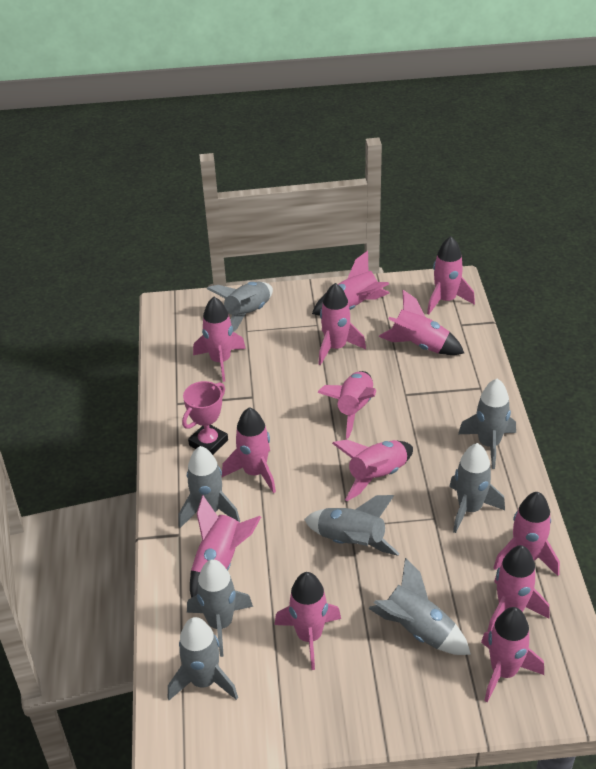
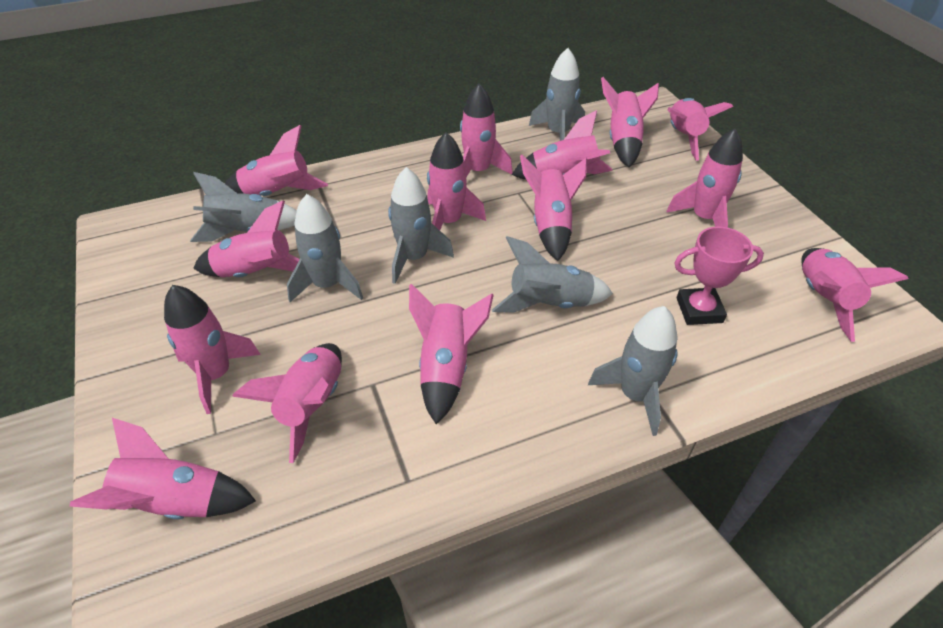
grey rocket: [168,617,238,700] [178,446,240,528] [187,559,253,657] [207,281,273,332] [304,495,400,556] [368,558,471,655] [449,443,505,533] [458,379,516,469] = 8 -> [190,172,297,242] [287,194,363,302] [388,167,454,284] [492,236,613,313] [529,48,585,141] [588,306,678,436] = 6
pink rocket: [190,495,261,598] [193,297,246,382] [222,407,276,494] [274,572,341,670] [312,251,389,316] [317,371,376,439] [318,283,366,365] [332,439,413,501] [379,290,464,355] [427,236,475,315] [481,607,544,703] [487,545,549,632] [494,492,560,576] = 13 -> [70,418,256,519] [164,285,261,414] [193,201,300,277] [225,125,328,196] [232,343,342,463] [409,284,494,424] [427,132,486,230] [460,84,513,177] [512,110,613,180] [520,155,587,261] [601,77,659,167] [666,128,743,228] [667,98,733,161] [801,248,909,342] = 14

